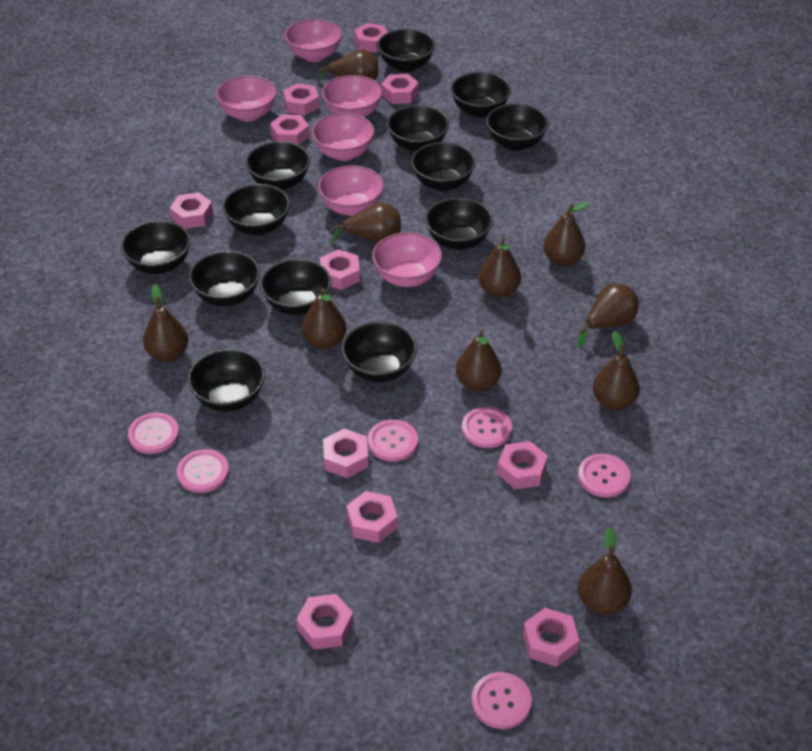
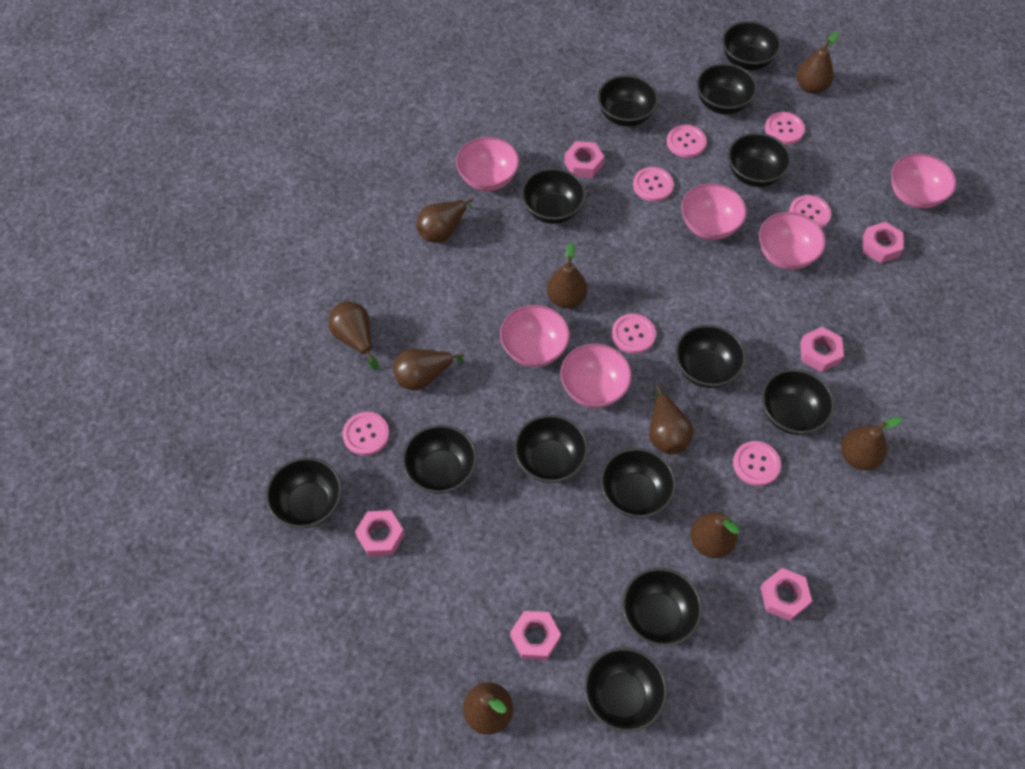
brown pear: [143,284,188,362] [302,288,346,349] [318,50,378,84] [331,202,401,243] [456,330,502,392] [479,237,521,298] [544,202,589,266] [578,284,639,347] [578,527,632,615] [593,331,640,410] = 10 -> [328,302,379,370] [393,349,464,391] [416,198,473,243] [463,682,513,735] [547,242,587,308] [649,386,694,454] [691,512,740,558] [797,32,839,94] [841,417,902,470] = 9
pink button: [128,412,179,454] [177,449,229,493] [368,420,418,461] [462,407,512,448] [472,672,532,729] [578,454,631,497] = 6 -> [343,412,389,456] [612,314,656,354] [633,167,674,202] [667,125,706,158] [733,441,781,486] [765,112,805,144] [789,195,831,229] = 7
pink nut: [170,192,213,229] [270,114,310,145] [283,83,319,115] [296,594,354,650] [320,249,360,290] [323,429,369,478] [347,491,398,543] [354,23,388,53] [381,74,419,104] [497,441,548,489] [523,608,580,667] = 11 -> [355,510,405,557] [510,611,561,660] [564,141,604,178] [760,568,812,621] [800,327,844,372] [863,222,904,263] = 6

